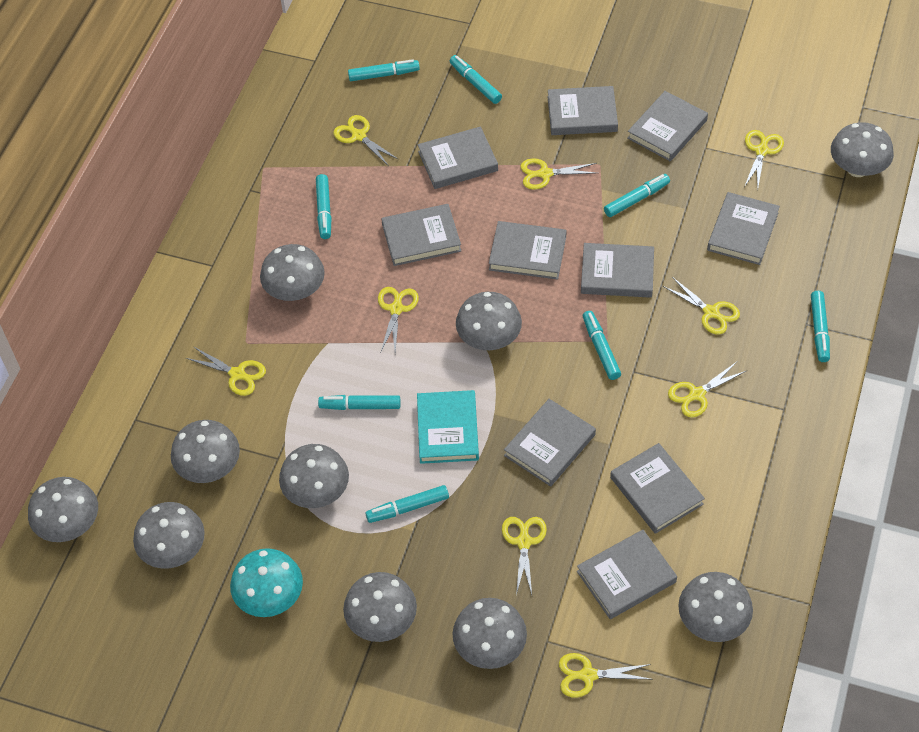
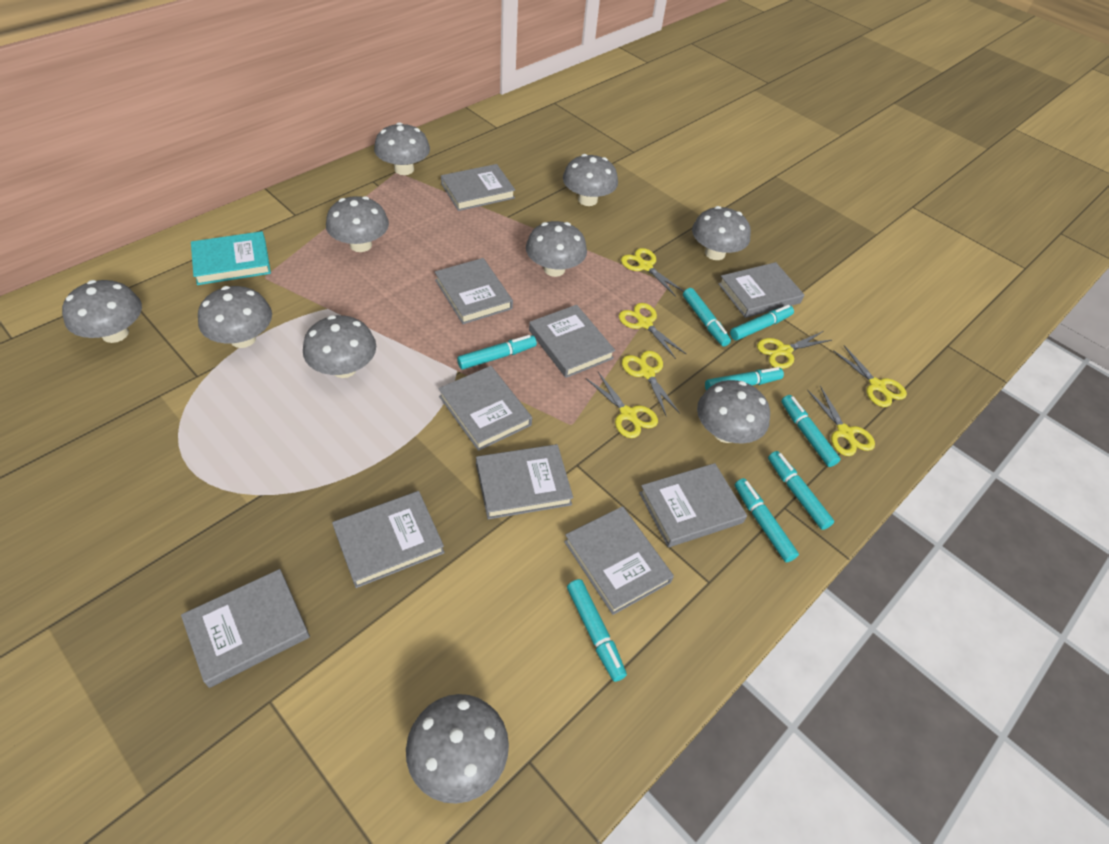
turquoise mushroom: [230,548,303,617] = 1 -> none = 0
yellow scissors: [186,347,266,396] [333,115,399,166] [378,287,419,352] [502,517,547,595] [520,158,597,190] [559,653,651,698] [663,277,740,334] [668,361,746,418] [744,130,784,189] = 9 -> [586,372,658,438] [619,303,686,359] [621,248,684,297] [622,351,680,416] [757,331,832,369] [807,386,875,456] [833,345,907,407] = 7

